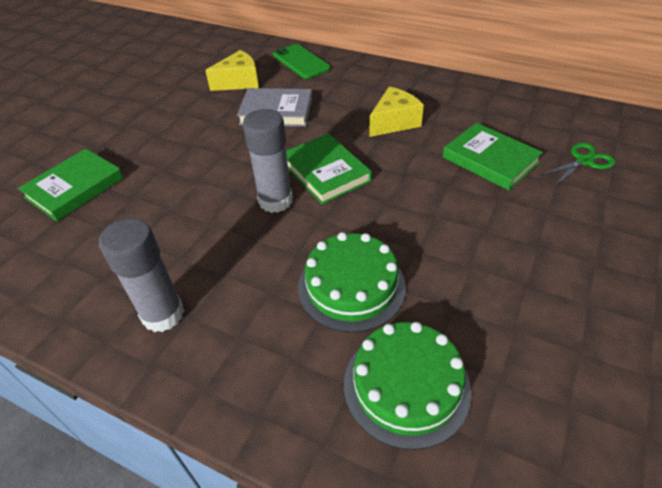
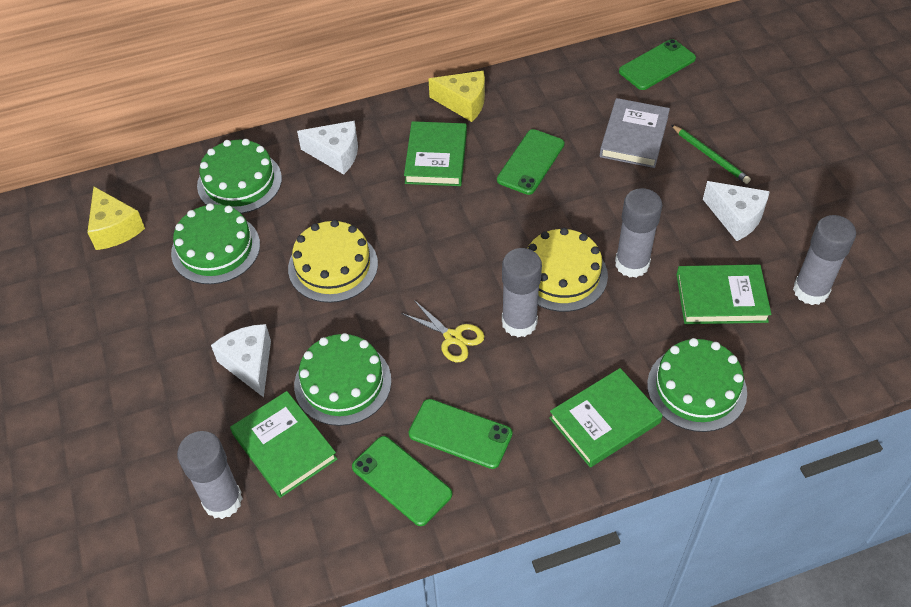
green book: [18,149,124,221] [286,133,372,204] [443,123,543,191] = 3 -> [230,391,337,498] [404,121,467,186] [549,368,663,467] [676,264,772,324] = 4
green cake: [298,232,406,333] [344,322,471,450] = 2 -> [171,203,260,284] [197,139,282,214] [294,333,391,426] [647,338,747,432] = 4
green pencil: none = 0 -> [671,125,751,184] = 1
green phone: [273,44,331,79] = 1 -> [352,436,452,526] [408,399,513,469] [497,129,564,195] [619,39,696,90] = 4
green scissors: [539,143,615,186] = 1 -> none = 0
grey glue stick: [99,218,184,332] [243,109,293,213] = 2 -> [177,431,243,519] [502,248,542,337] [615,188,662,278] [793,215,856,305] = 4
white cheese: none = 0 -> [211,324,271,397] [297,121,358,175] [703,181,770,241] = 3
yellow cake: none = 0 -> [288,220,378,303] [527,228,608,312] = 2
yellow scissors: none = 0 -> [401,300,485,362] = 1

